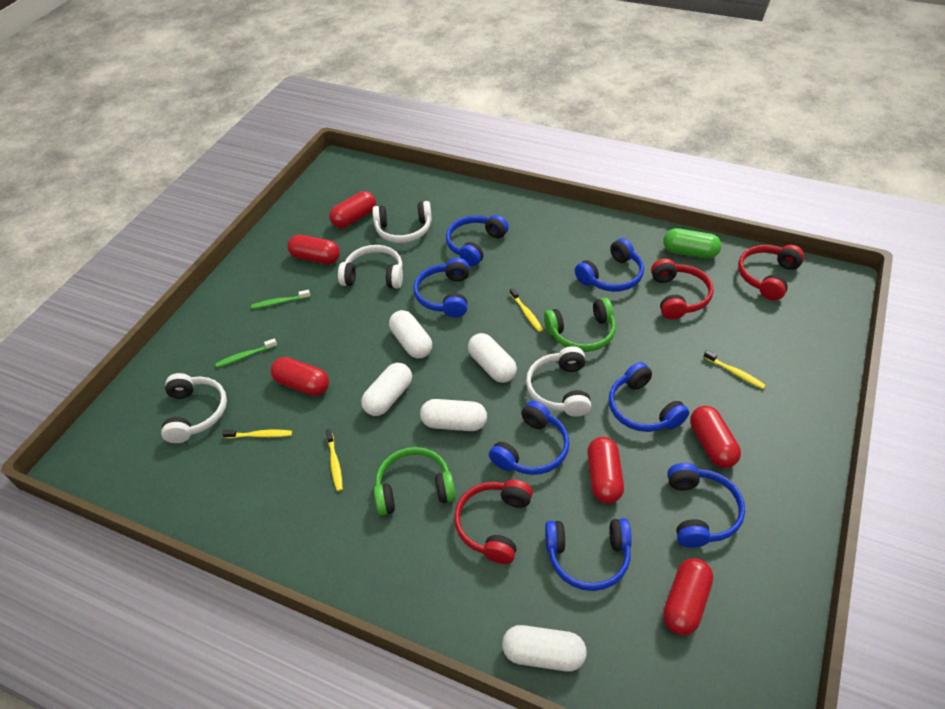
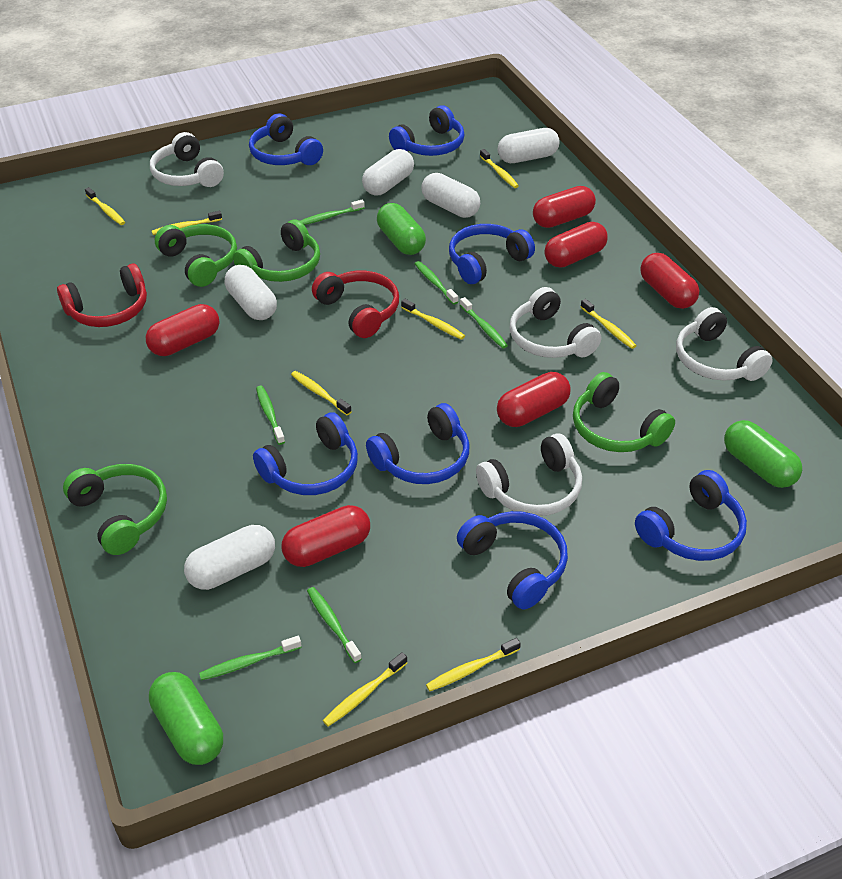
green capsule: [663,228,722,259] = 1 -> [149,672,223,765] [377,203,426,255] [724,420,802,488] = 3
green headphones: [374,447,456,515] [544,297,616,352] = 2 -> [63,464,167,555] [155,224,237,287] [233,219,320,282] [573,372,675,452] = 4
green toothbrush: [215,338,277,367] [251,290,310,309] = 2 -> [199,636,302,680] [256,386,285,445] [300,200,365,225] [307,587,362,663] [415,261,458,305] [460,297,508,349] = 6
red headphones: [454,479,533,564] [651,259,714,320] [738,245,805,301] = 3 -> [57,263,147,327] [312,271,399,338] = 2
yellow toothbrush: [222,429,292,438] [326,429,343,491] [510,288,543,332] [703,350,766,389] = 4 -> [85,187,125,225] [152,211,222,235] [291,371,352,415] [323,652,407,727] [401,299,465,340] [426,638,521,691] [480,149,519,188] [581,299,637,349] = 8

